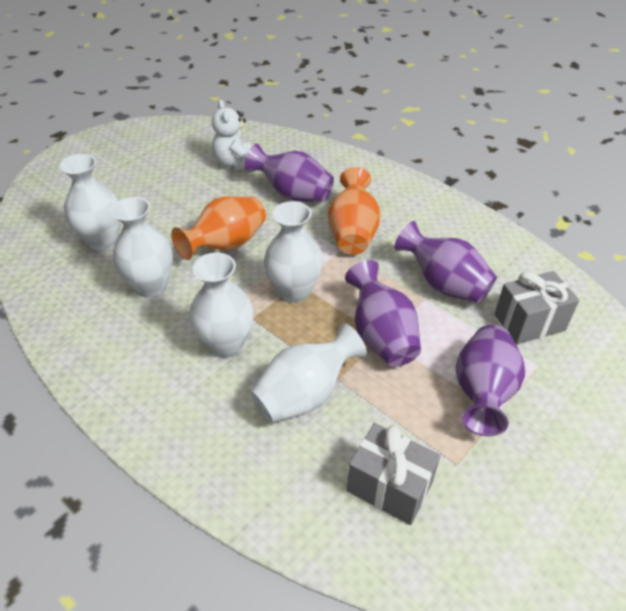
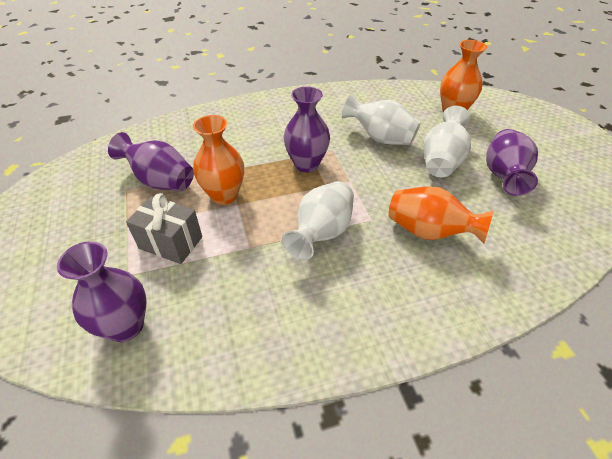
grey gift: [347,423,440,525] [495,271,579,344] = 2 -> [126,193,202,264] = 1
orange vase: [171,196,266,260] [328,167,381,255] = 2 -> [193,115,244,205] [388,186,494,244] [440,40,487,112] = 3
white teddy bear: [212,99,252,170] = 1 -> none = 0
white vase: [59,154,120,250] [111,197,173,298] [189,253,254,358] [250,323,367,423] [264,201,323,303] = 5 -> [282,181,354,260] [342,93,421,145] [423,106,471,177] = 3

